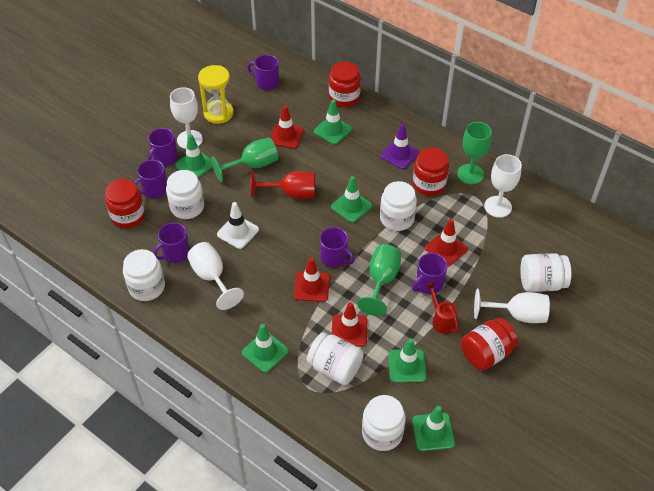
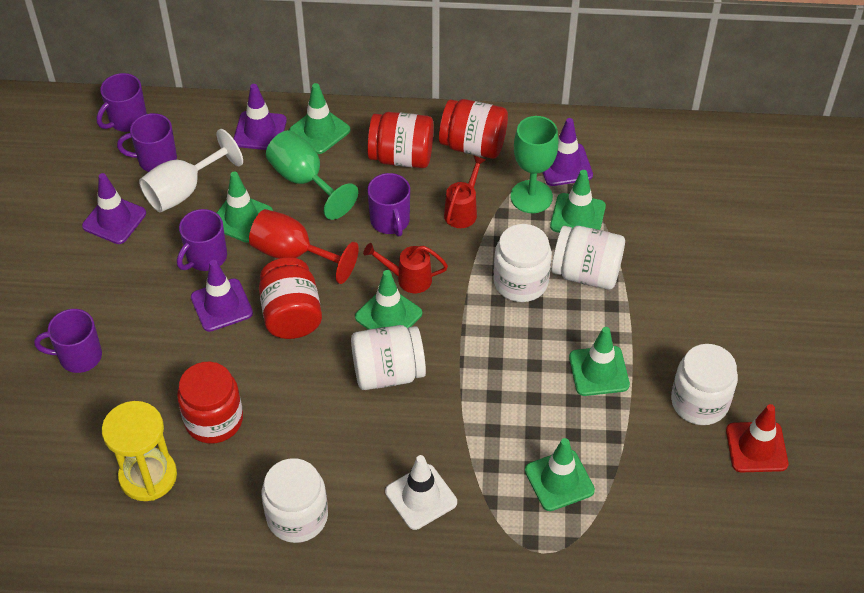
green goblet: [211,138,278,183] [357,244,401,316] [457,122,492,184] = 3 -> [266,130,358,220] [510,116,558,213] = 2
purple mug: [134,160,167,198] [148,128,178,166] [153,222,190,263] [247,55,279,90] [320,227,355,268] [412,253,448,294] = 6 -> [34,309,102,373] [97,73,147,132] [117,113,177,172] [177,209,227,271] [367,173,410,237] = 5
purple traffic cone: [380,124,419,169] = 1 -> [82,173,146,244] [191,260,253,332] [234,84,287,150] [543,118,593,186] = 4
red traffic cone: [270,105,304,149] [294,258,330,302] [332,302,367,347] [425,219,468,266] = 4 -> [726,404,788,472] = 1
red watering can: [426,282,459,334] = 1 -> [363,243,448,293] [444,155,486,228] = 2
white goblet: [170,87,203,149] [187,242,244,310] [474,289,550,323] [484,154,522,218] = 4 -> [139,129,243,212] = 1
white jar: [123,249,165,301] [166,170,204,219] [307,332,364,385] [362,395,406,451] [380,181,417,231] [520,253,571,292] = 6 -> [262,458,328,543] [351,325,426,390] [493,224,552,302] [552,226,625,289] [671,344,738,425] = 5

